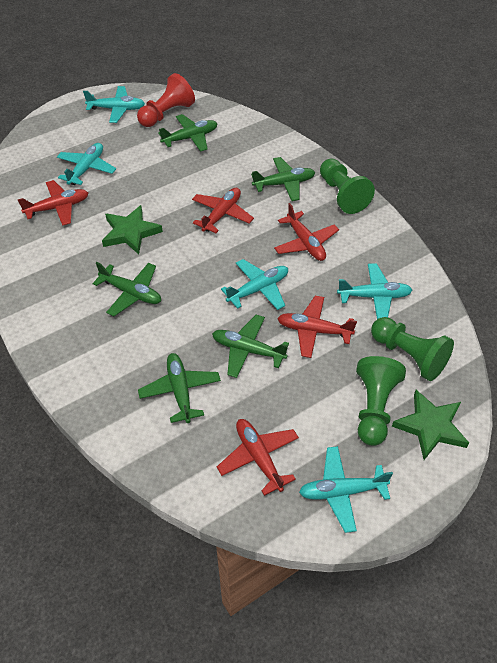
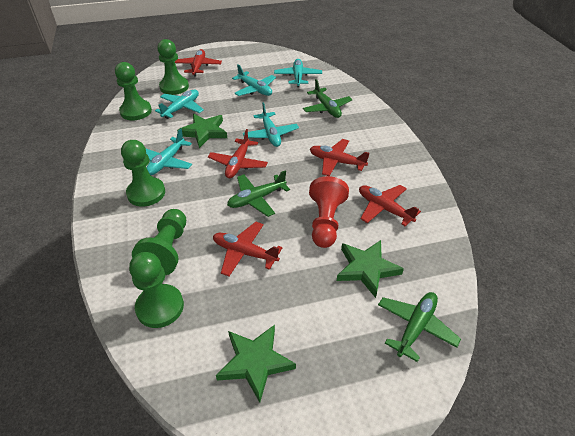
green pawn: [320,159,375,214] [356,356,406,446] [371,317,454,381] = 3 -> [115,62,152,120] [121,140,165,207] [129,252,184,328] [132,209,186,275] [157,39,189,95] = 5
green plane: [93,262,161,316] [138,353,221,423] [158,114,218,152] [212,315,289,378] [251,157,315,201] = 5 -> [227,170,290,217] [303,79,353,118] [378,292,461,362] = 3
green star: [102,205,163,254] [392,390,469,460] = 2 -> [177,114,227,148] [216,325,296,402] [337,240,404,298] = 3

